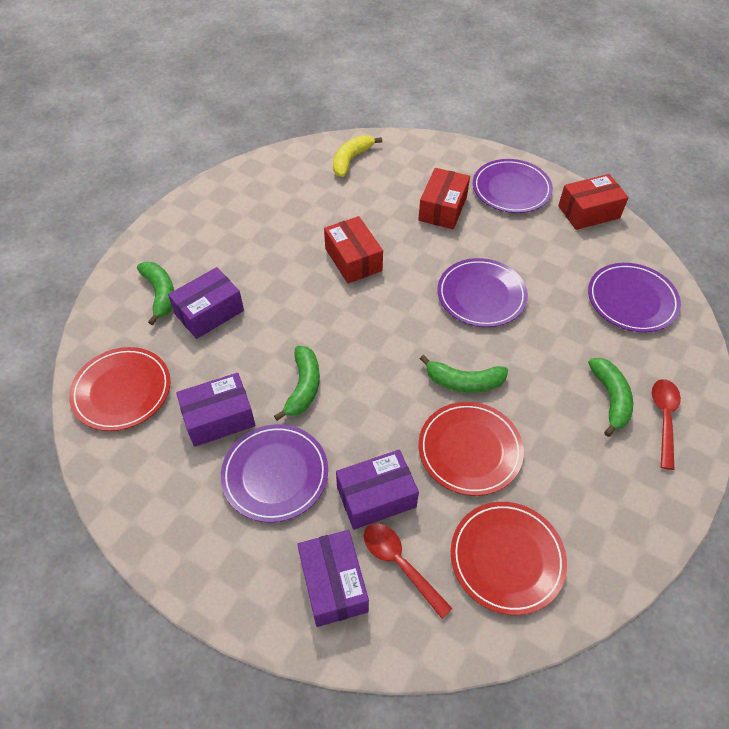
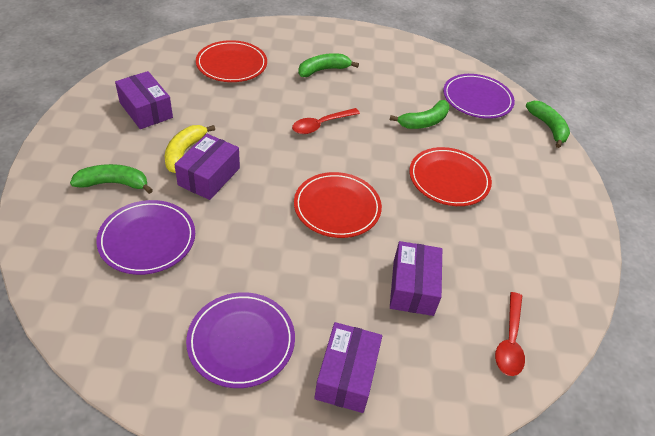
purple plate: [221,424,328,523] [437,258,528,327] [473,159,553,213] [588,263,681,332] = 4 -> [96,200,195,275] [186,292,295,388] [443,74,515,119] = 3
red box: [324,216,383,284] [418,168,470,229] [558,174,629,230] = 3 -> none = 0

